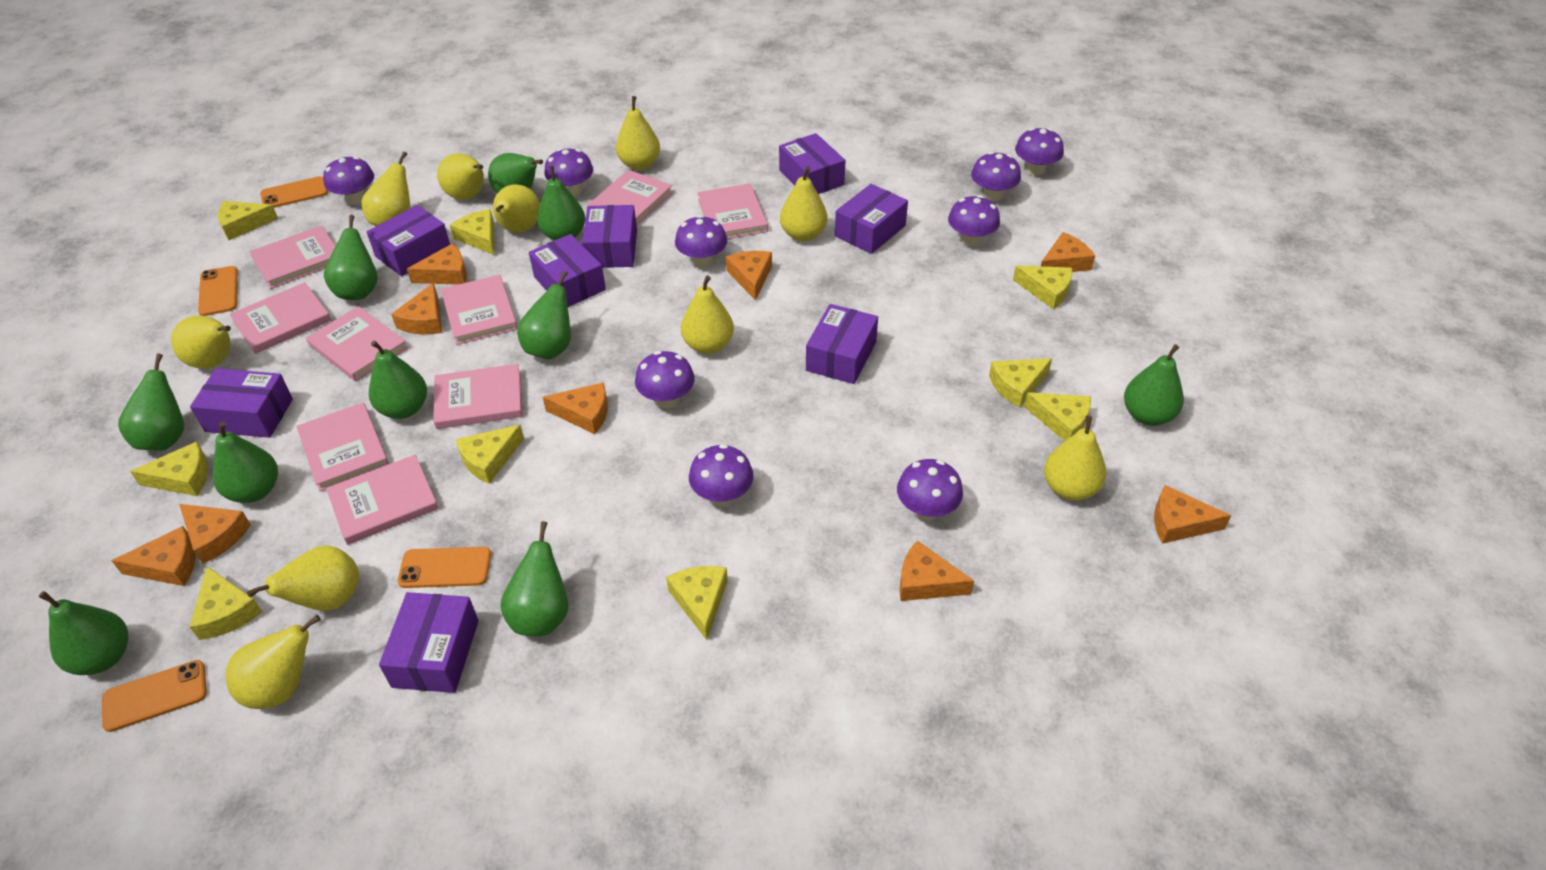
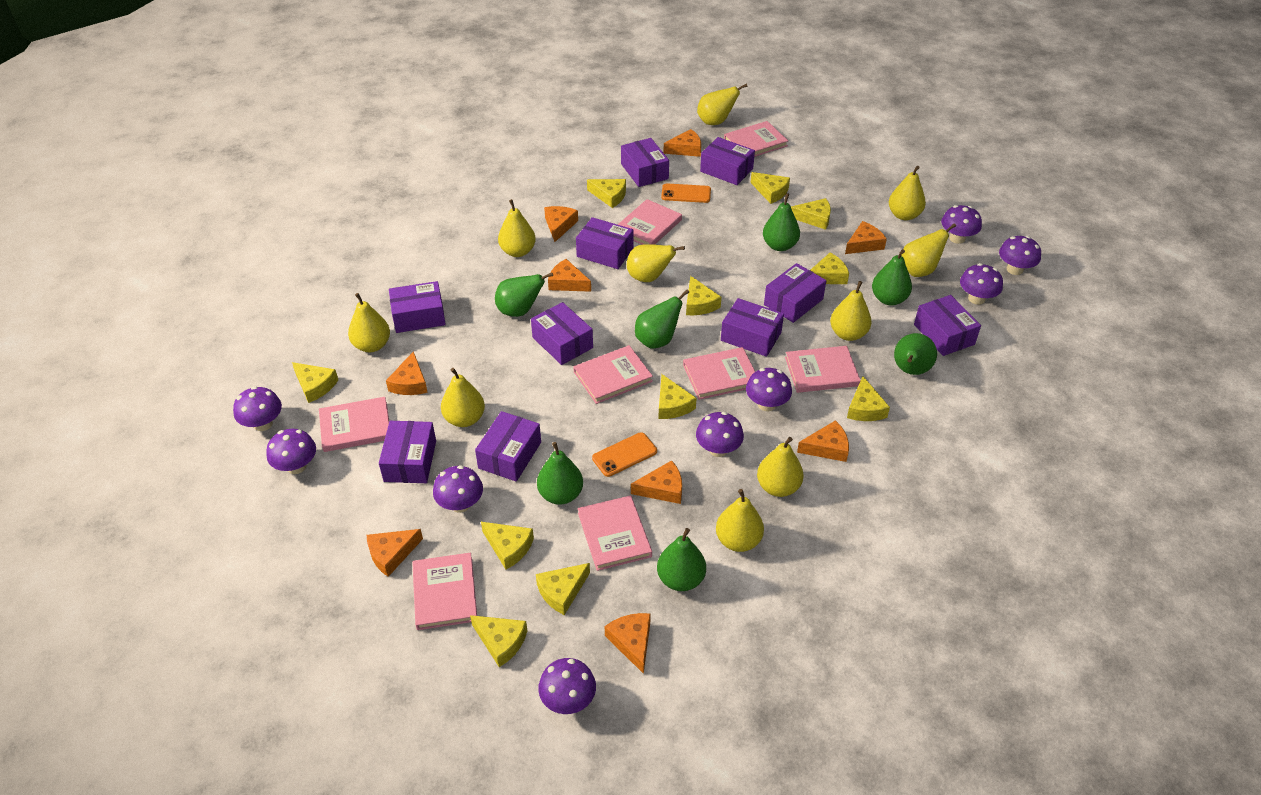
green pear: [39,591,128,675] [118,353,184,451] [213,422,278,503] [324,215,378,300] [369,341,427,419] [488,153,543,193] [500,521,568,637] [517,271,571,360] [537,166,585,241] [1124,344,1184,426] = 10 -> [495,273,553,317] [537,442,583,505] [635,290,689,349] [657,528,706,591] [763,193,800,251] [872,249,912,305] [894,333,937,375] = 7
orange phone: [102,660,207,732] [198,266,238,316] [260,176,328,208] [398,547,491,588] = 4 -> [592,432,657,477] [661,183,711,203] = 2
pink book: [230,282,331,354] [250,226,335,289] [296,403,389,491] [306,306,408,381] [326,455,439,545] [433,364,523,429] [441,275,517,345] [587,170,673,225] [698,184,768,239] = 9 -> [319,397,389,452] [412,553,477,630] [573,345,653,404] [578,495,652,571] [618,199,682,245] [683,347,755,400] [724,121,788,157] [785,346,861,393] = 8
purple box: [190,368,293,438] [367,205,450,276] [379,592,479,693] [529,234,606,307] [582,205,637,268] [779,133,845,194] [806,304,878,384] [835,184,908,254] = 8 -> [379,421,436,483] [389,281,446,333] [475,411,541,482] [531,302,593,365] [576,217,634,269] [621,138,669,187] [700,137,755,185] [721,298,784,357] [764,263,826,323] [914,295,981,356] = 10
yellow cheese: [130,442,208,496] [190,567,262,640] [218,201,278,240] [450,209,494,255] [456,425,524,484] [666,566,728,640] [989,358,1052,408] [1013,266,1072,309] [1024,392,1091,441] = 9 -> [292,362,338,403] [470,615,527,667] [481,522,534,569] [536,563,590,615] [587,179,626,208] [658,374,697,419] [686,276,721,315] [751,172,790,204] [791,198,831,230] [810,252,849,284] [847,376,890,421] = 11

